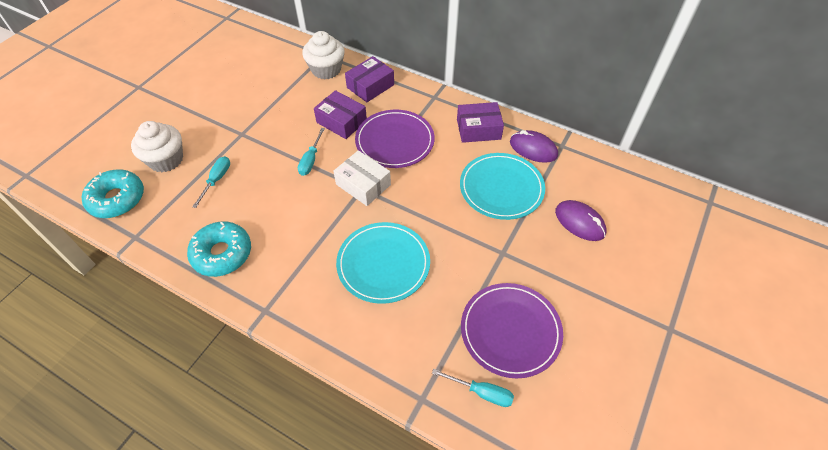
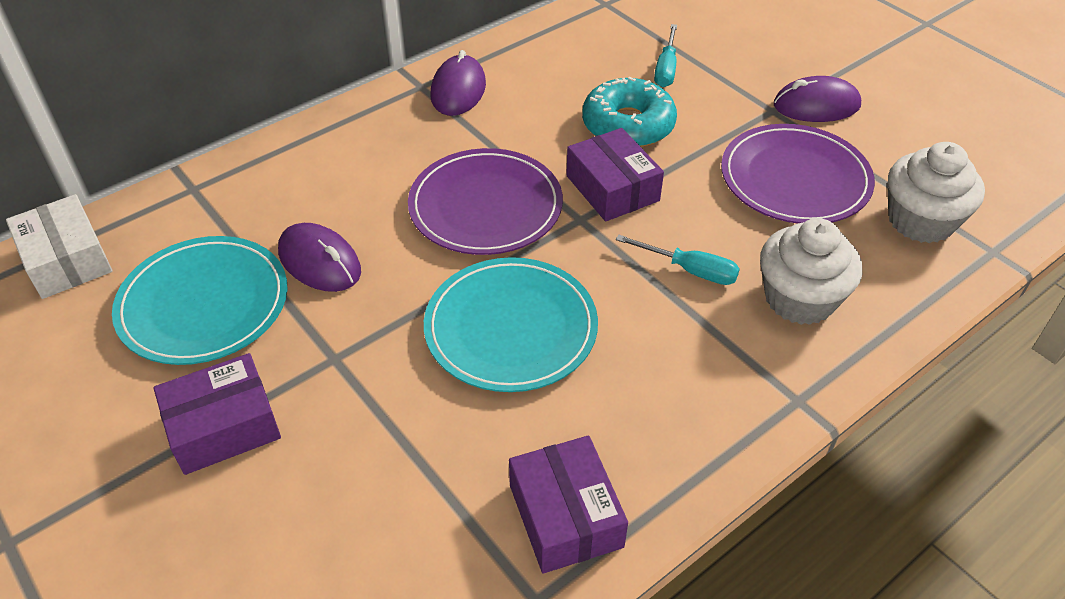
purple mouse: [510,130,558,163] [555,200,607,241] = 2 -> [278,223,361,292] [431,50,486,116] [774,76,861,122] = 3
turquoise donut: [81,169,144,218] [187,221,251,277] = 2 -> [582,77,677,147] = 1
turquoise screwdriver: [192,156,230,208] [298,128,325,176] [432,369,514,407] = 3 -> [616,234,740,285] [654,24,677,87] = 2

